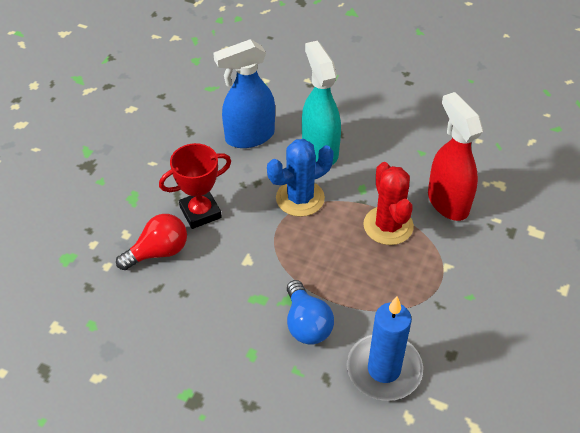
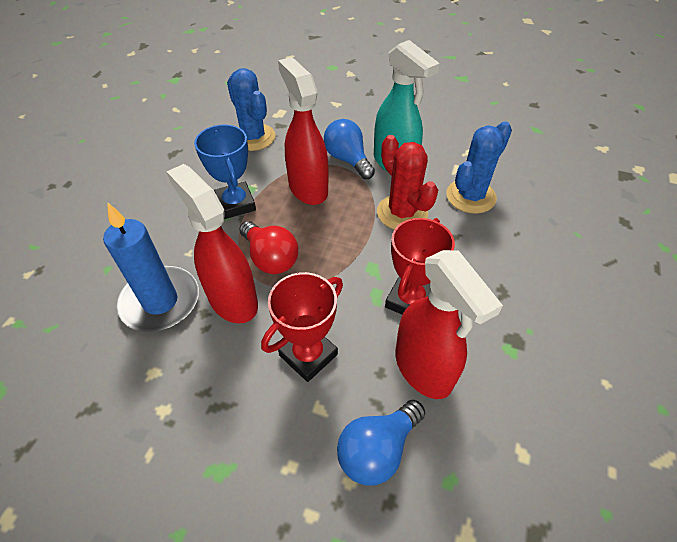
blue cactus: [267,139,334,217] = 1 -> [227,68,275,151] [446,121,512,214] = 2
blue light bulb: [287,280,334,345] = 1 -> [324,119,375,179] [337,400,425,485] = 2
blue spray bottle: [213,39,275,148] = 1 -> none = 0
blue trophy: none = 0 -> [194,124,256,219] = 1
red spray bottle: [428,92,483,221] = 1 -> [166,164,258,323] [278,57,329,205] [395,250,503,399] = 3
red trophy: [159,143,231,229] = 1 -> [261,272,343,382] [385,218,455,315] = 2

